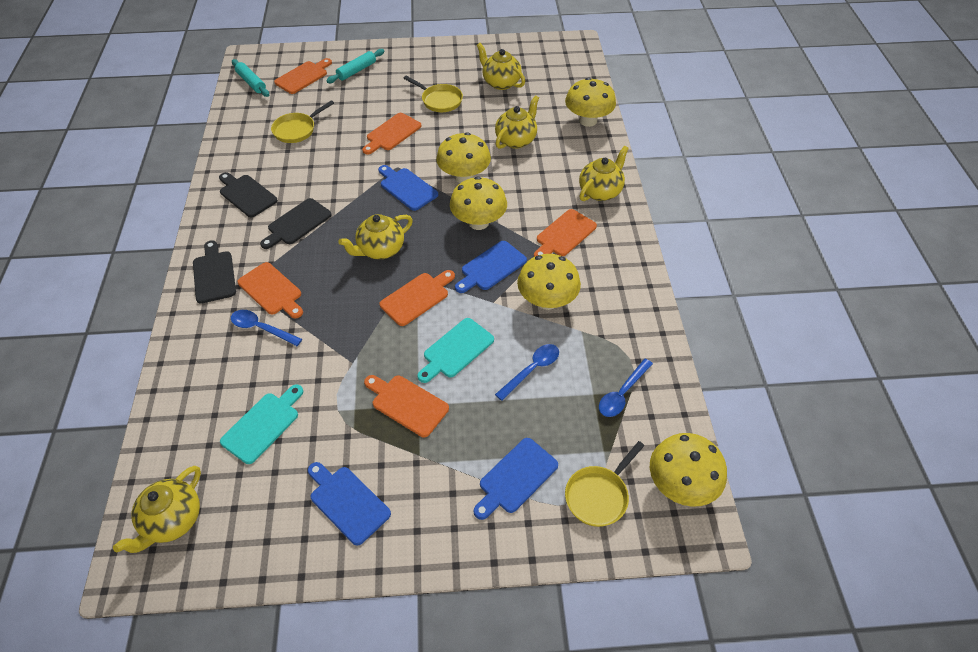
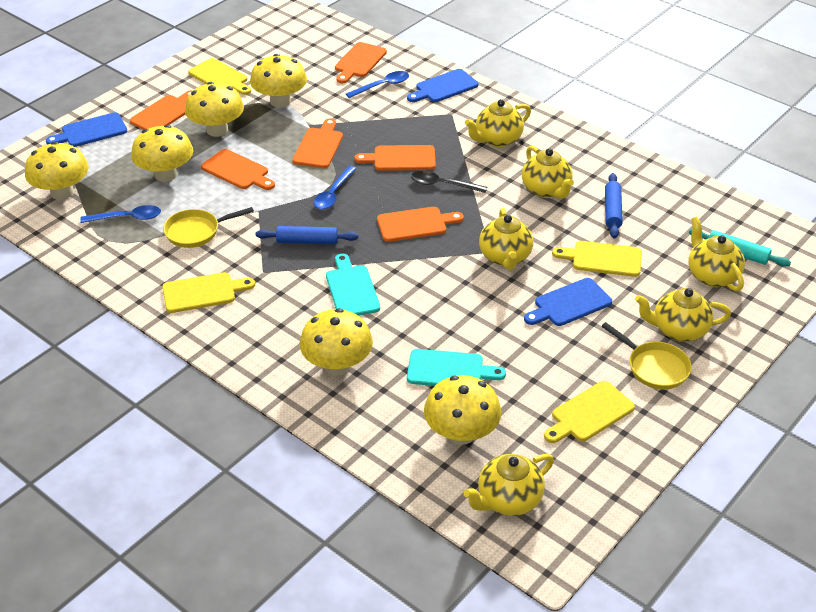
black cutting board: [193,240,236,304] [219,172,278,218] [260,198,332,249] = 3 -> none = 0
black spoon: none = 0 -> [411,171,487,193] = 1
blue cutting board: [308,462,391,546] [378,165,438,211] [455,241,527,293] [474,438,558,520] = 4 -> [46,112,127,147] [407,69,478,102] [524,278,612,326] = 3
blue rolling pin: none = 0 -> [256,226,358,244] [605,173,623,238] = 2
turquoise rolling pin: [232,59,269,97] [326,49,384,83] = 2 -> [689,229,791,267] = 1
yellow cutting board: none = 0 -> [162,272,255,313] [188,58,251,95] [544,381,635,443] [552,241,642,277] = 4
yellow mushroom: [436,132,491,183] [450,176,507,230] [517,254,581,310] [565,78,616,127] [650,433,727,507] = 5 -> [25,142,89,200] [131,125,193,182] [185,82,244,137] [250,54,307,108] [300,308,373,375] [424,375,501,445] = 6
yellow pan: [271,100,334,143] [403,76,463,112] [565,441,644,527] = 3 -> [163,207,254,248] [602,322,692,389] = 2
yellow teapot: [113,466,201,553] [338,214,413,259] [477,43,525,90] [495,95,539,149] [579,146,629,201] = 5 -> [463,454,554,516] [465,99,531,147] [479,208,533,270] [522,146,574,199] [635,288,731,342] [688,217,745,292] = 6

